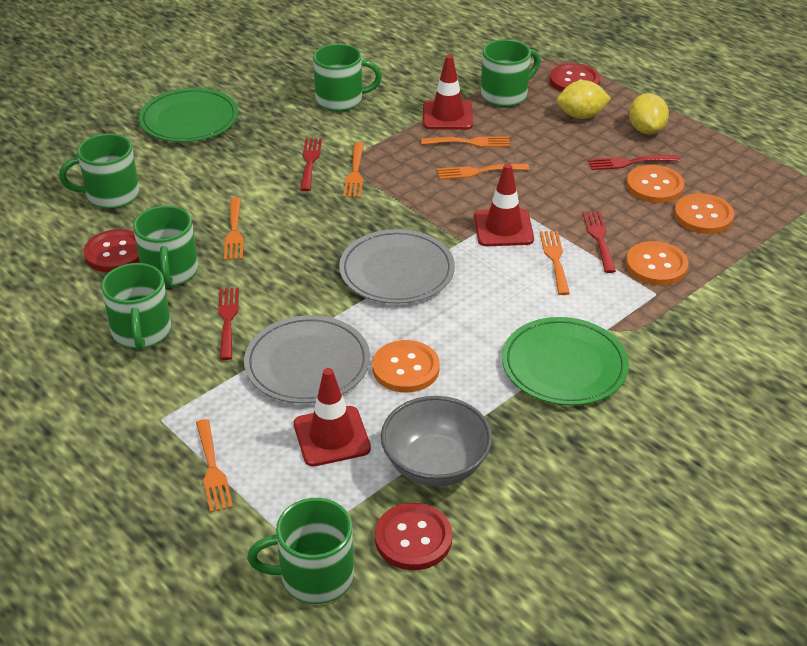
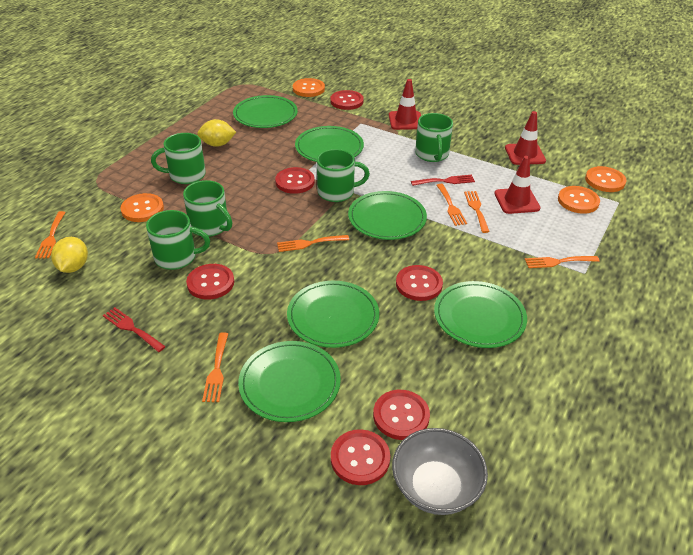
green mug: [59,134,140,209] [101,263,172,351] [133,206,198,288] [247,498,354,604] [313,44,382,112] [481,39,540,107] = 6 -> [146,210,210,270] [151,133,206,184] [183,180,232,237] [317,149,370,202] [415,113,453,162] = 5
green plate: [139,88,238,142] [502,317,629,406] = 2 -> [233,95,298,128] [238,341,341,422] [287,281,379,348] [295,126,364,162] [348,191,427,240] [434,281,527,348] = 6
grey plate: [244,315,370,403] [339,229,455,304] = 2 -> none = 0
red button: [84,229,140,272] [375,503,452,570] [550,63,600,92] = 3 -> [186,264,234,300] [275,167,315,194] [330,90,364,110] [331,429,390,485] [373,390,430,440] [396,265,443,301] = 6
red fork: [218,288,239,360] [300,138,322,191] [583,211,616,273] [588,155,680,170] = 4 -> [103,307,166,352] [411,175,475,186] = 2

